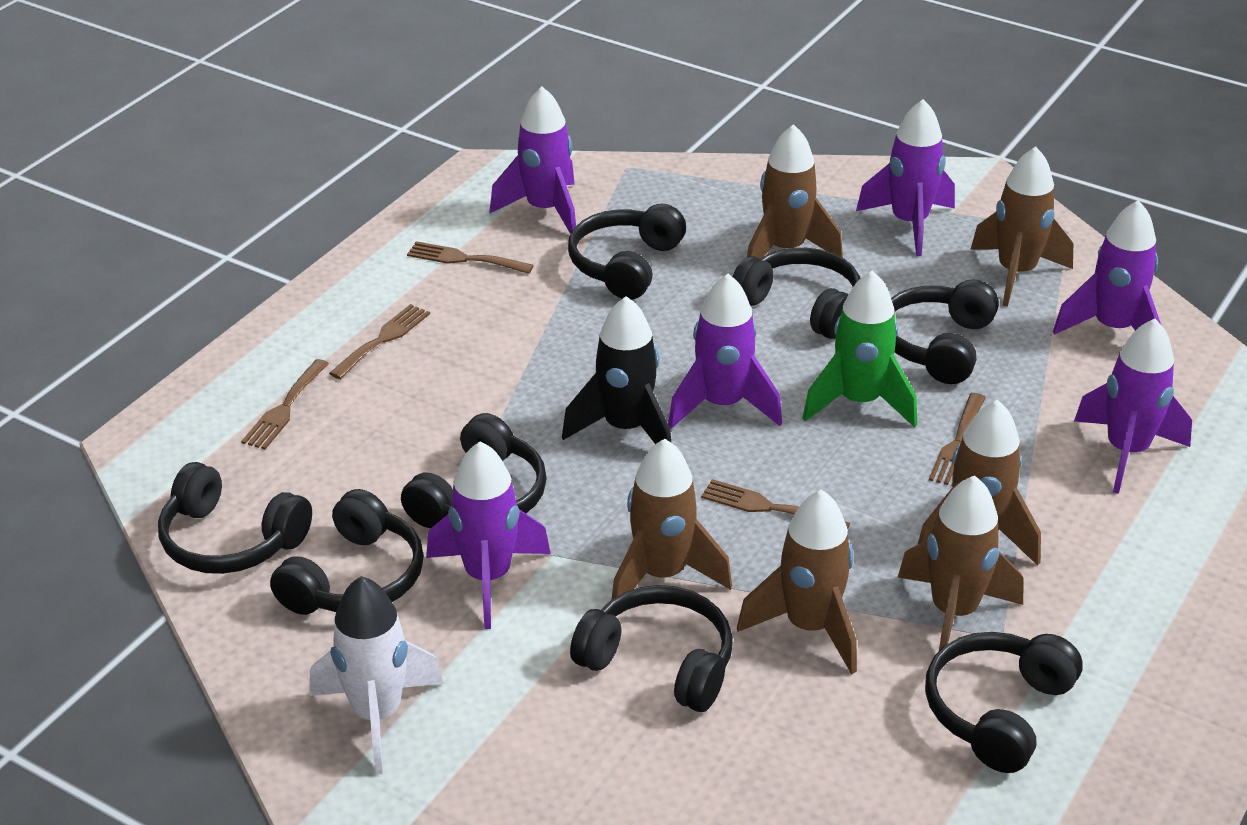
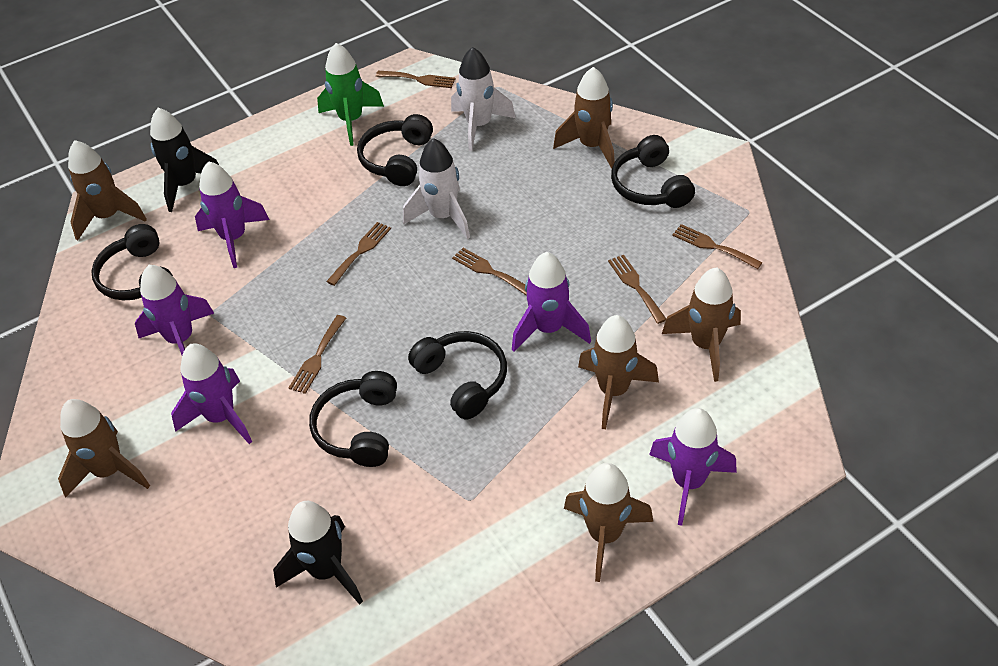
black headphones: [158,462,312,574] [270,489,424,615] [401,413,547,528] [568,204,686,300] [570,585,733,712] [733,248,860,339] [891,279,999,384] [925,632,1083,773] = 8 -> [91,224,173,301] [309,371,397,467] [357,114,433,186] [408,331,507,420] [611,135,695,208] = 5
black rocket: [562,296,671,444] = 1 -> [150,108,220,212] [273,501,363,605] = 2
brown fork: [241,359,329,449] [329,304,430,379] [407,241,534,274] [701,479,850,529] [929,393,986,485] = 5 -> [288,315,346,394] [326,222,391,286] [376,71,455,88] [452,248,527,296] [608,255,666,324] [672,224,763,269] = 6
purple rocket: [426,441,551,629] [490,87,576,234] [668,274,782,429] [856,99,955,256] [1053,200,1161,335] [1074,319,1192,494] = 6 -> [135,265,214,355] [171,344,252,444] [195,161,269,268] [512,252,591,352] [649,408,737,526] = 5
white rocket: [309,576,444,775] = 1 -> [403,138,470,239] [451,47,516,151] = 2

